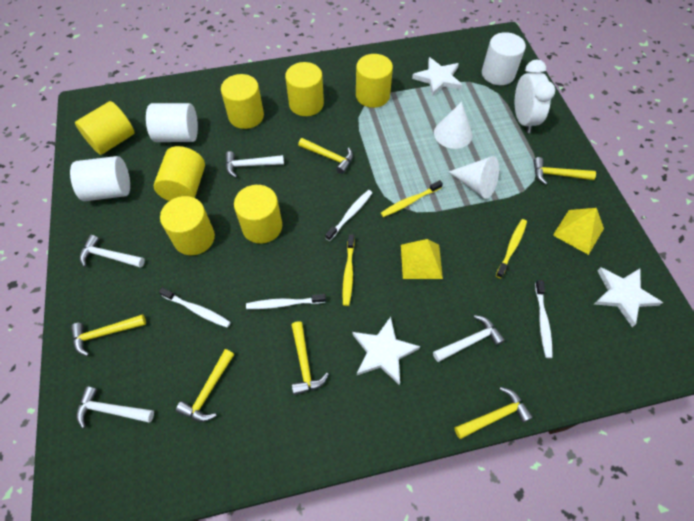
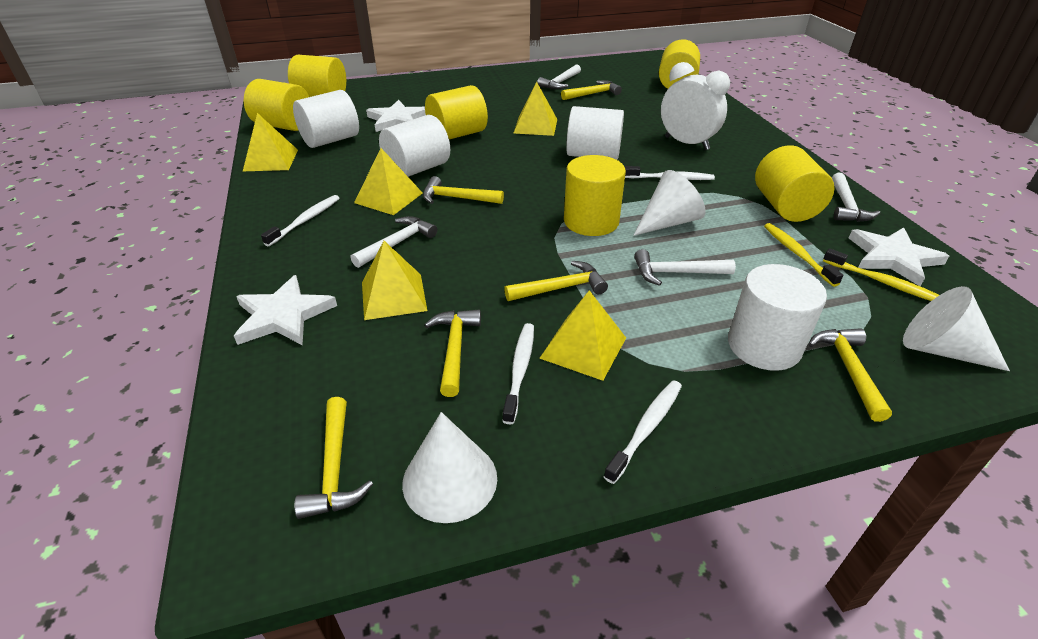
white cone: [434,102,472,149] [449,156,499,199] = 2 -> [402,412,497,523] [633,170,706,236] [903,286,1010,371] = 3
white cylinder: [70,156,130,201] [146,103,198,142] [482,32,526,85] = 3 -> [293,90,359,148] [379,115,450,177] [566,106,624,160] [728,264,827,371] = 4
yellow cylinder: [75,101,135,155] [154,146,205,201] [160,196,215,255] [221,74,264,129] [234,185,282,244] [285,62,324,116] [356,54,393,108] = 7 -> [244,79,309,131] [288,55,346,97] [425,85,488,140] [564,155,626,236] [659,39,700,89] [755,145,835,222] = 6
yellow pyramid: [401,239,443,279] [553,208,604,255] = 2 -> [243,113,298,171] [354,148,423,215] [362,241,427,320] [513,82,557,136] [540,290,626,381] = 5
yellow toothbrush: [342,234,355,306] [381,180,443,217] [496,219,527,278] = 3 -> [764,223,843,287] [823,248,939,301] = 2

